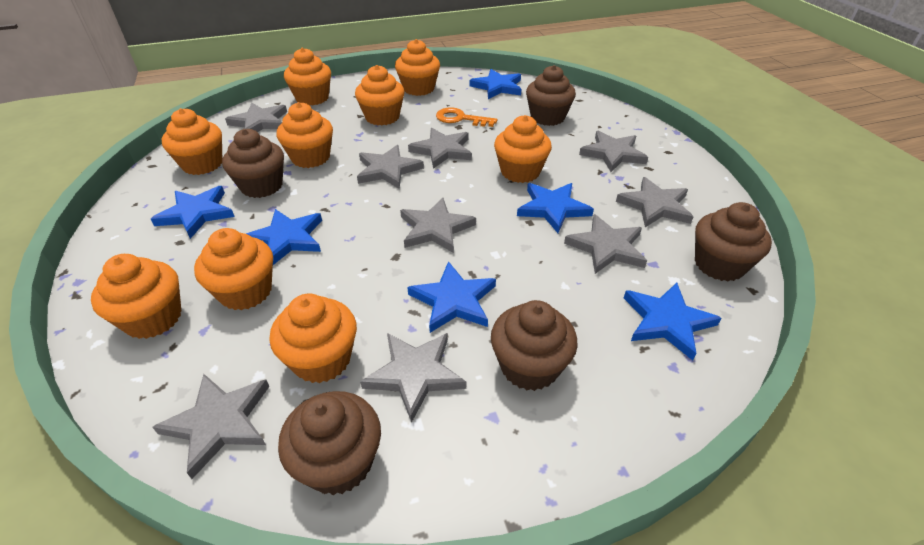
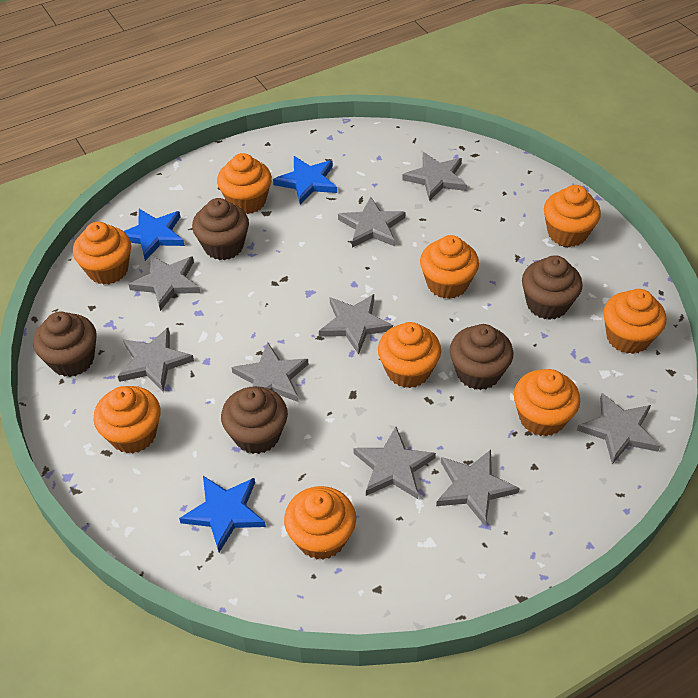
blue star: [151,186,235,239] [246,209,322,265] [407,261,496,333] [469,69,521,99] [517,183,594,233] [624,283,721,360] = 6 -> [124,209,185,261] [179,476,266,552] [273,156,337,205] = 3
orange key: [436,107,497,127] = 1 -> none = 0

